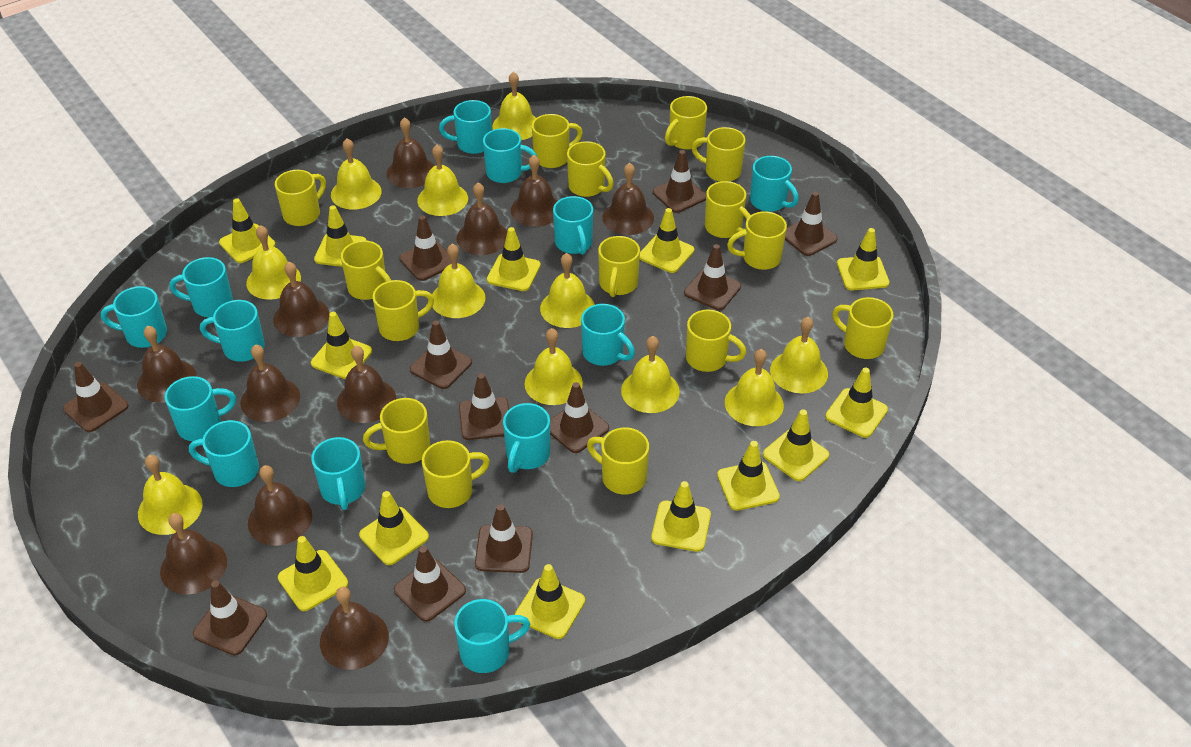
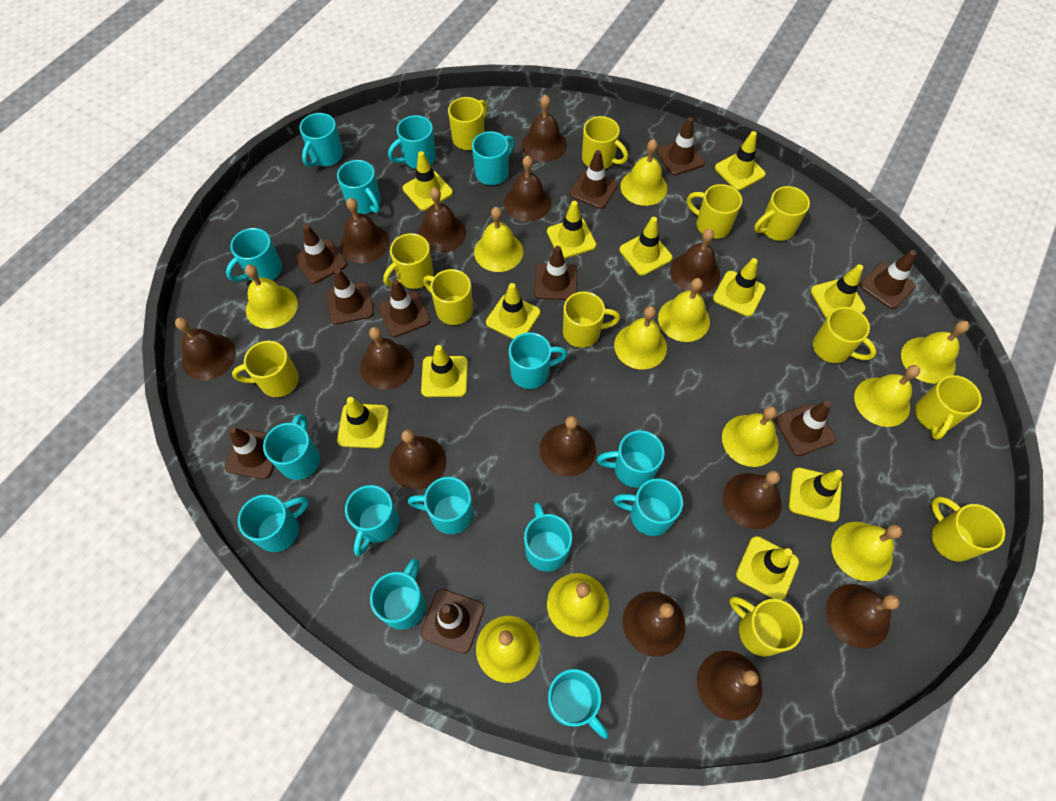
brown bell: [137,326,197,403] [160,513,227,594] [241,344,300,422] [248,465,312,546] [273,262,329,337] [320,587,389,670] [337,346,396,423] [386,117,435,188] [456,182,507,255] [511,155,557,227] [603,163,654,235] = 11 -> [175,317,236,380] [340,198,389,263] [360,327,414,390] [389,430,446,490] [418,187,466,253] [504,156,551,222] [522,95,567,162] [540,416,596,476] [622,591,686,657] [670,229,720,294] [697,651,763,721] [723,471,781,529] [826,584,900,649] = 13
brown traffic cone: [63,362,129,432] [193,580,267,655] [394,546,466,622] [399,216,452,281] [410,320,472,389] [459,373,509,440] [475,504,533,573] [550,382,609,453] [653,150,706,213] [684,244,741,310] [785,192,838,256] = 11 -> [225,427,274,479] [294,225,347,284] [327,268,374,325] [378,280,431,337] [420,589,485,654] [534,246,577,300] [569,150,618,209] [657,117,705,175] [775,401,836,456] [860,250,916,309] = 10
turquoise mug: [101,286,167,348] [165,376,236,441] [169,257,233,317] [189,420,259,487] [200,300,265,362] [311,437,365,510] [439,100,492,154] [454,599,530,673] [483,128,537,183] [503,403,550,473] [553,196,593,255] [581,304,635,366] [750,156,799,212] = 13 -> [226,228,282,282] [238,495,309,552] [263,414,320,480] [299,113,343,167] [337,160,381,214] [345,485,399,556] [370,559,426,629] [388,115,436,169] [408,477,473,534] [472,131,515,185] [509,332,567,389] [524,502,572,572] [548,669,609,739] [597,430,665,488] [613,478,683,536] = 15
yellow mug: [275,170,326,226] [341,240,391,300] [363,398,430,464] [373,280,434,341] [422,440,490,508] [532,114,583,168] [567,141,614,197] [587,427,649,494] [598,236,640,297] [665,96,707,150] [686,309,746,372] [691,127,745,182] [705,181,750,238] [727,211,787,270] [832,297,893,359] = 15 -> [232,341,299,397] [383,233,434,289] [423,269,473,325] [448,97,488,150] [563,291,620,348] [582,116,628,169] [687,184,742,239] [730,597,803,657] [754,186,810,241] [813,307,877,363] [915,375,982,440] [932,497,1005,561] = 12
yellow traffic cone: [219,198,276,263] [278,536,348,611] [311,312,372,379] [314,205,367,267] [359,491,429,565] [487,227,541,291] [515,564,585,639] [640,208,694,273] [651,481,711,552] [717,441,780,511] [763,409,829,481] [825,368,888,438] [837,228,890,290] = 13 -> [337,397,389,449] [403,151,453,211] [421,345,468,397] [486,283,540,339] [547,201,596,258] [619,217,673,276] [713,258,766,317] [715,131,766,190] [736,536,799,600] [789,468,843,522] [811,264,866,318] = 11

